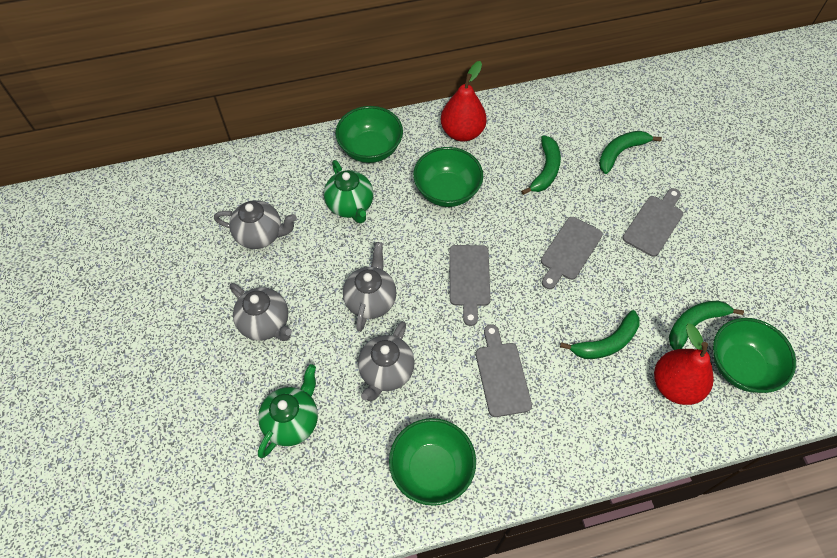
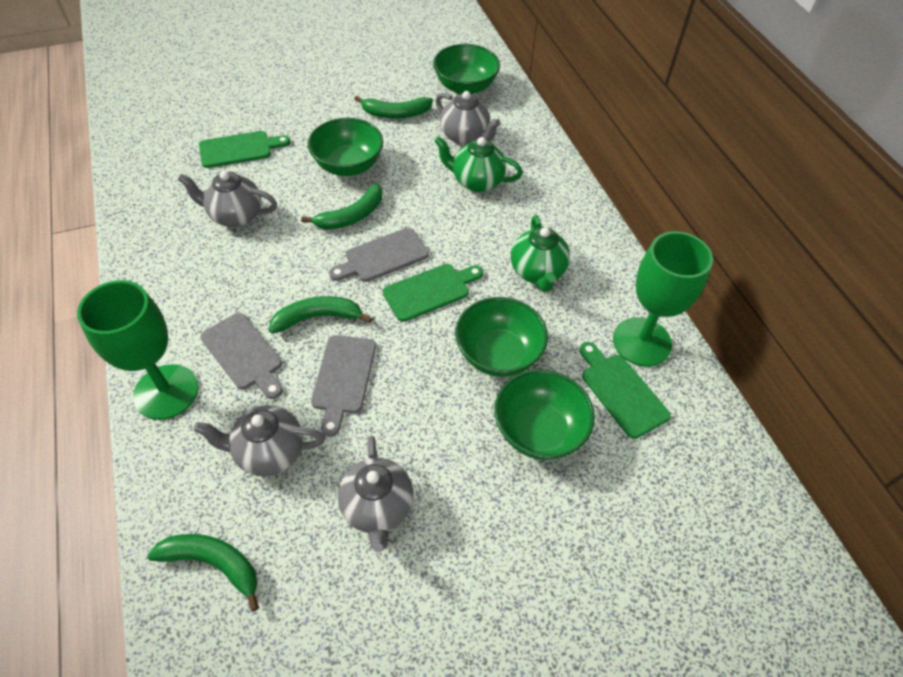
green cutting board: none = 0 -> [199,131,291,168] [383,264,483,322] [579,342,671,439] = 3
green goblet: none = 0 -> [77,280,199,420] [613,231,713,367] = 2
grey cutting board: [449,245,490,326] [476,324,532,417] [541,217,603,289] [622,188,683,257] = 4 -> [200,313,283,399] [311,335,376,437] [329,228,429,282] = 3
red pear: [441,61,487,142] [654,323,714,405] = 2 -> none = 0

